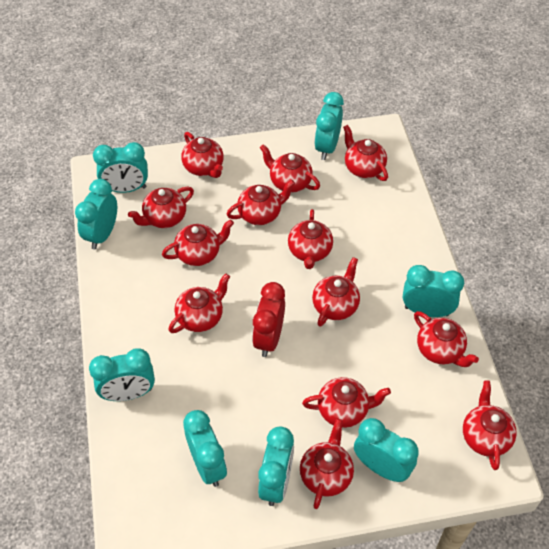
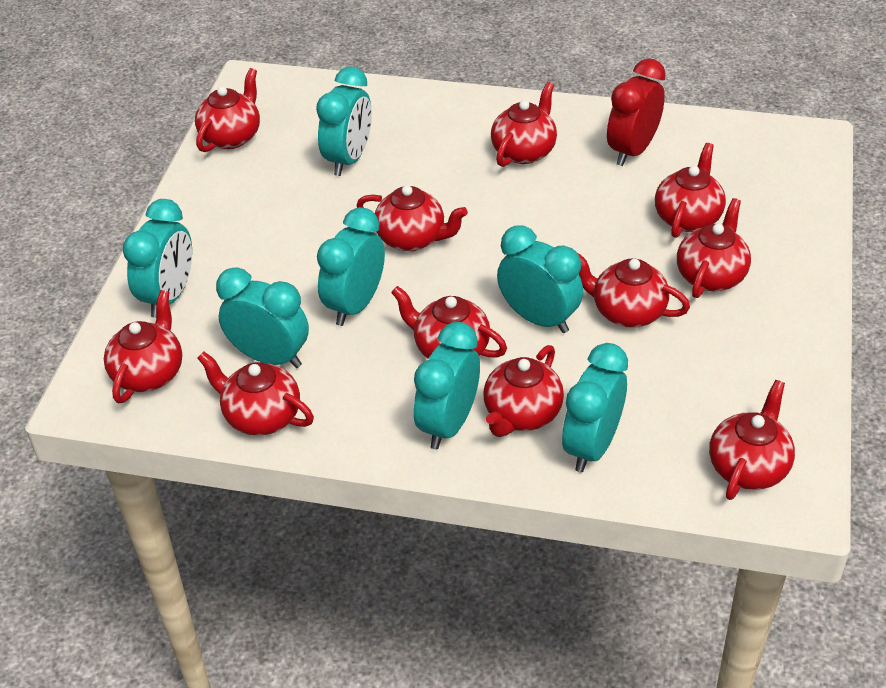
red teapot: [128,187,194,228] [162,220,234,266] [168,274,230,333] [181,132,224,178] [226,180,295,225] [260,144,320,193] [288,209,333,269] [300,419,354,509] [302,377,391,428] [312,257,360,327] [343,125,388,181] [414,311,479,367] [463,381,517,470] = 13 -> [104,290,182,403] [195,68,260,152] [197,351,314,436] [357,185,468,251] [391,286,507,358] [483,345,564,437] [491,82,557,167] [578,253,690,328] [655,143,726,238] [677,198,751,298] [709,380,795,500] = 11
turquoise clock: [75,179,117,250] [89,348,155,401] [93,142,148,193] [183,410,227,487] [258,427,294,506] [314,92,344,160] [354,418,419,482] [403,265,464,317] = 8 -> [123,199,192,318] [216,267,309,368] [316,67,372,176] [317,207,385,326] [414,322,480,450] [497,225,583,333] [562,343,628,472] = 7

